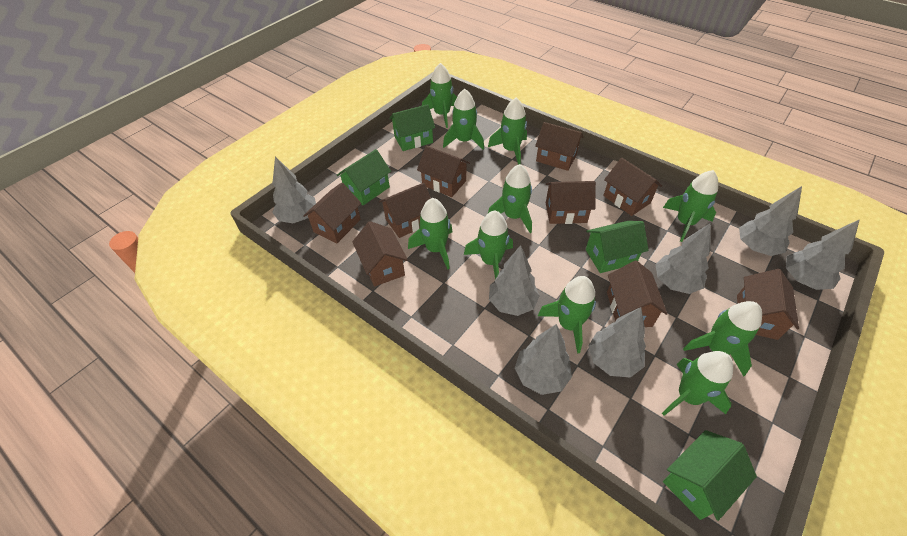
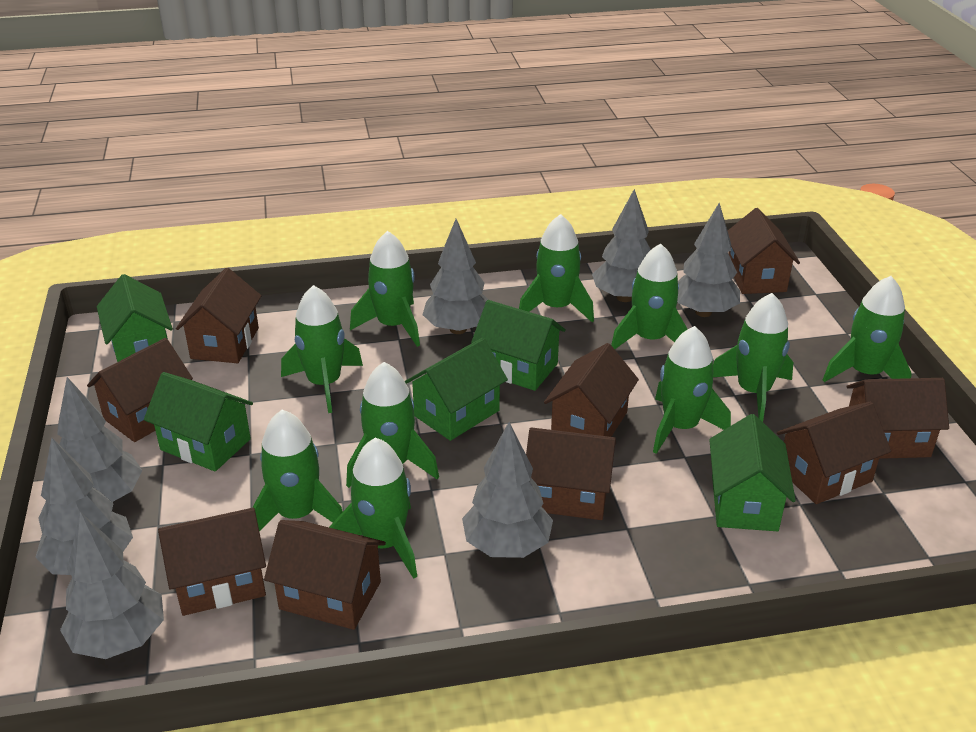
green house: [336,149,391,205] [389,104,435,151] [586,221,649,273] [663,430,757,521] = 4 -> [97,274,173,362] [144,372,253,472] [405,338,508,441] [471,300,566,391] [709,414,796,531] = 5

